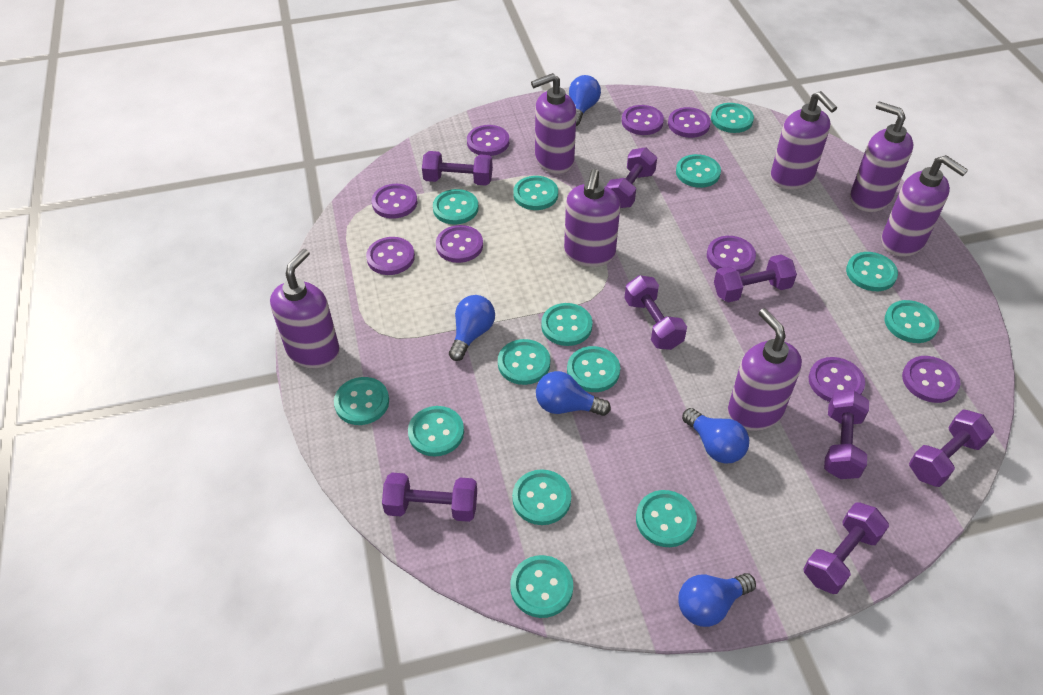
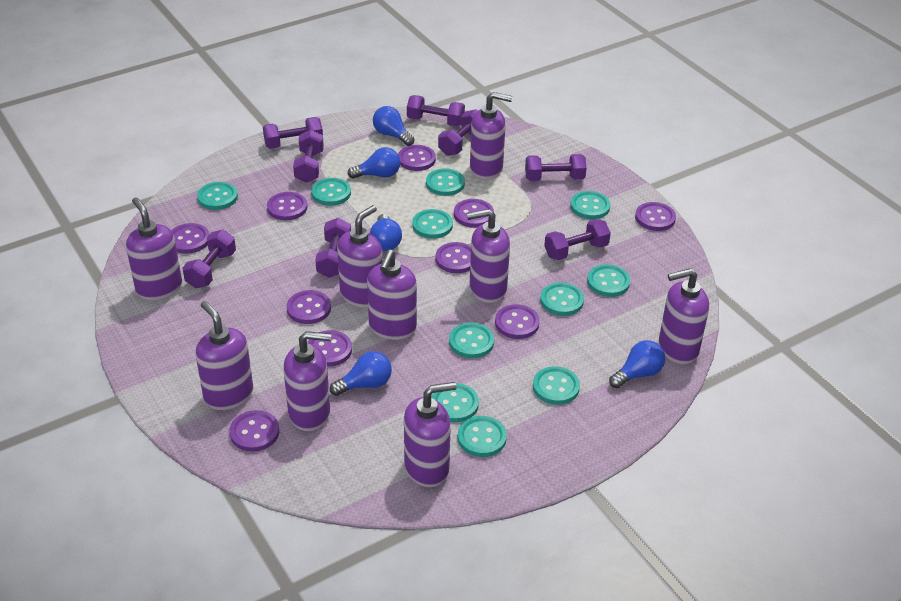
purple button: [366,237,415,275] [372,184,417,219] [436,225,483,263] [467,125,509,156] [622,105,664,135] [668,107,711,138] [707,236,756,274] [809,357,865,402] [902,356,961,403] = 9 -> [171,223,209,254] [230,410,279,452] [267,192,307,220] [287,290,331,324] [307,330,352,366] [398,145,436,171] [436,242,471,273] [454,199,494,228] [495,304,540,339] [635,202,676,231] = 10
purple soap dispenser: [270,249,340,368] [531,73,576,174] [564,169,620,267] [728,308,802,431] [770,91,837,190] [850,102,913,212] [881,155,968,257] = 7 -> [126,197,182,300] [196,301,254,410] [283,331,331,431] [337,205,383,308] [367,250,417,340] [404,382,457,487] [467,209,510,303] [470,92,512,180] [659,268,709,364] = 9
turquoise button: [334,377,389,425] [408,406,464,456] [433,189,479,225] [498,339,550,385] [510,555,573,618] [512,469,571,525] [513,176,558,210] [541,303,593,346] [567,346,620,392] [636,490,697,547] [676,154,721,188] [711,103,754,133] [846,252,898,291] [885,300,940,343] = 14 -> [197,182,238,210] [311,178,351,206] [412,209,453,239] [426,168,465,196] [432,383,479,422] [449,323,494,358] [458,416,507,457] [533,366,580,405] [540,282,584,316] [570,191,611,219] [587,264,630,297] = 11

